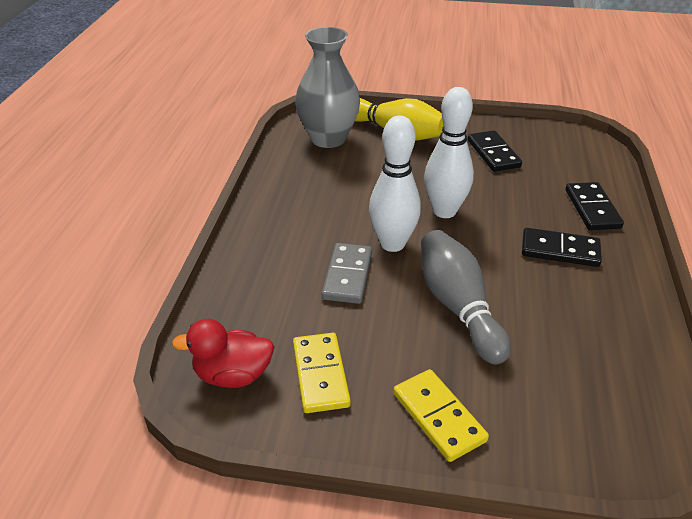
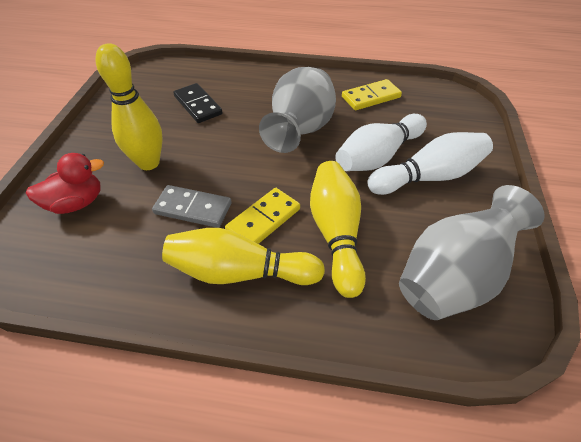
black domino: [468,130,522,172] [522,228,602,267] [565,182,624,230] = 3 -> [173,83,223,123] = 1
grey bowling pin: [421,230,511,364] = 1 -> none = 0
grey vase: [295,27,360,148] = 1 -> [259,67,336,153] [399,185,545,320] = 2
yellow bowling pin: [355,98,444,141] = 1 -> [95,43,163,170] [162,228,325,285] [310,161,366,298] = 3

